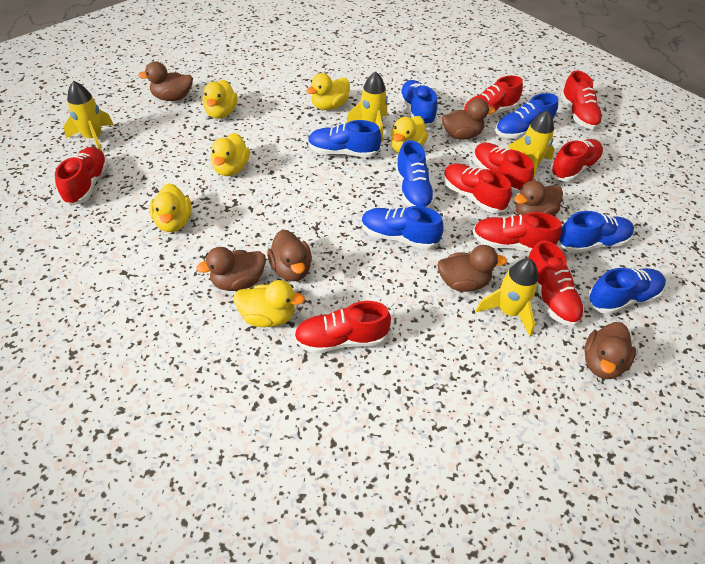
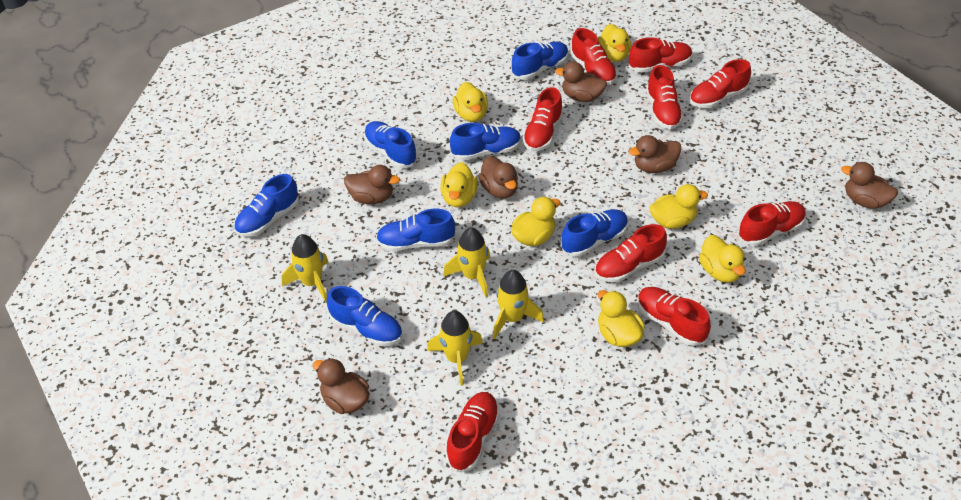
brown duck: [138,61,193,101] [196,247,266,291] [267,230,312,281] [438,245,507,292] [442,98,496,140] [514,181,563,216] [584,322,636,379] = 7 -> [313,358,370,414] [344,165,400,204] [478,156,518,199] [555,61,607,102] [629,135,681,173] [841,162,898,209] = 6
yellow duck: [150,183,192,232] [202,80,238,119] [211,133,250,176] [234,280,305,327] [306,73,350,110] [391,116,428,153] = 6 -> [440,162,478,207] [453,82,488,122] [511,197,560,246] [598,24,631,62] [598,290,645,347] [649,184,708,229] [699,235,746,283] = 7

